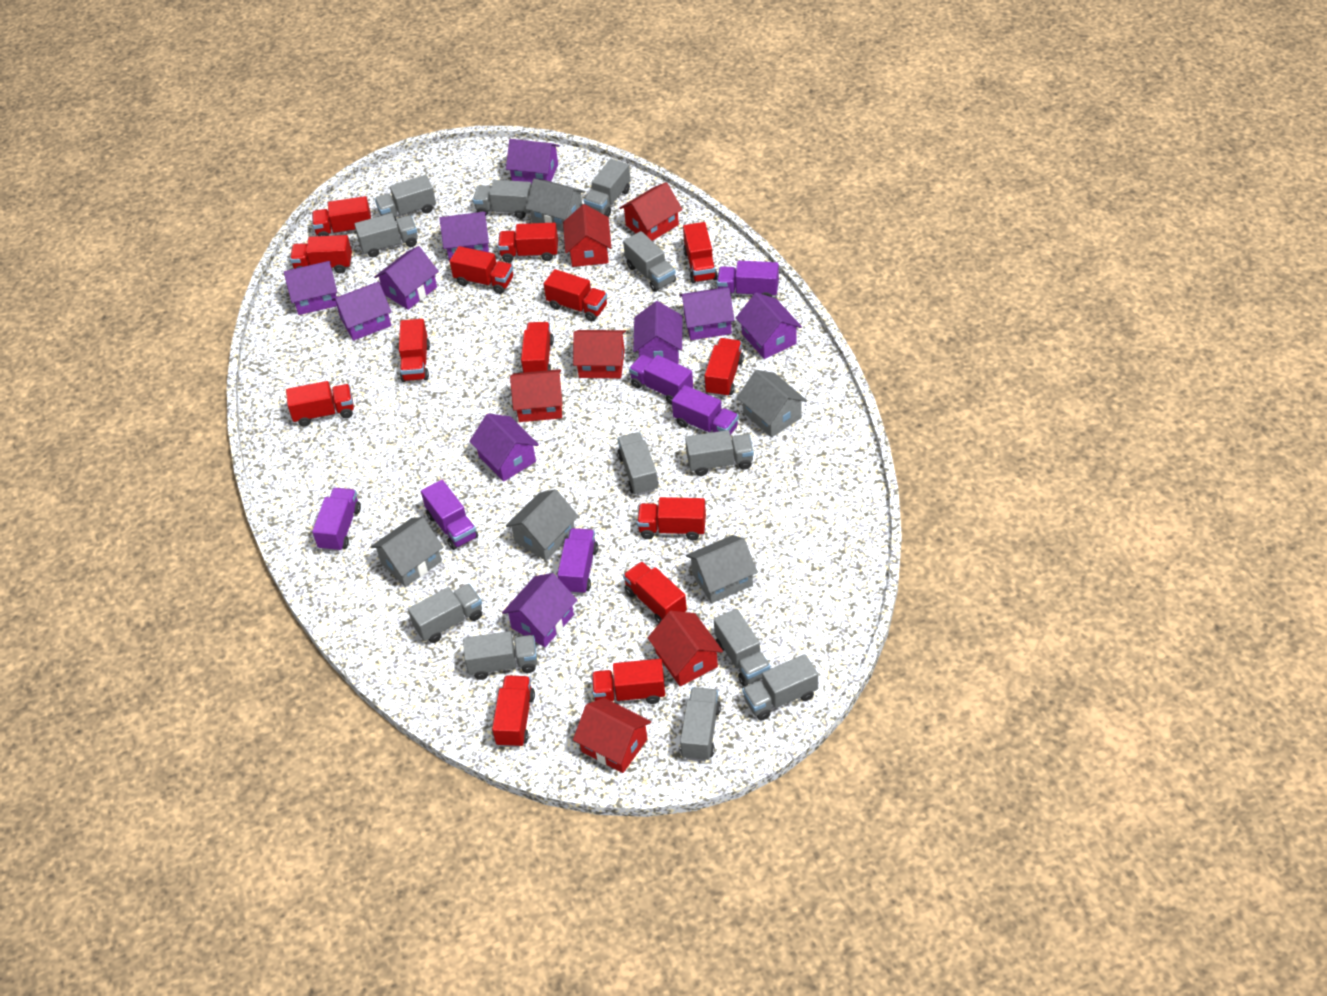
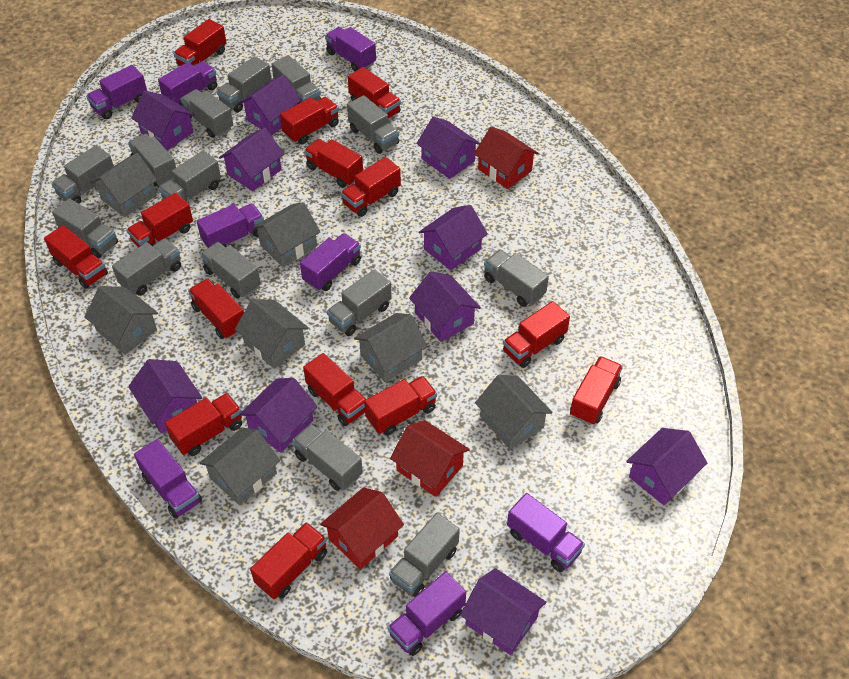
grey house: [371,517,443,587] [506,489,579,561] [525,179,585,232] [686,535,758,603] [737,370,807,437] = 5 -> [84,286,158,355] [91,153,157,217] [199,428,280,505] [235,299,309,369] [252,202,321,267] [354,313,428,382] [475,375,553,450] = 7
grey truck: [354,213,418,257] [375,175,436,221] [408,584,482,643] [463,631,537,680] [473,180,531,219] [584,159,631,217] [617,432,659,496] [623,231,676,292] [680,687,721,761] [685,430,754,476] [714,609,770,686] [742,654,818,721] = 12 -> [51,145,114,204] [52,198,118,258] [112,239,181,296] [128,134,176,186] [159,151,221,201] [180,89,233,138] [200,242,261,299] [217,56,271,112] [272,55,321,104] [292,424,363,491] [327,269,392,336] [347,95,399,154] [389,513,460,597] [484,250,549,307] = 14
purple truck: [312,488,361,552] [421,480,478,550] [557,528,598,595] [629,355,693,405] [672,385,739,435] [717,261,779,297] = 6 -> [86,65,147,119] [134,439,202,518] [158,61,217,106] [197,203,264,248] [300,233,361,291] [325,27,376,71] [388,571,466,656] [507,493,585,572] = 8
red house: [510,369,563,422] [563,204,611,267] [573,330,626,379] [573,698,651,773] [619,182,682,241] [648,611,723,686] = 6 -> [320,487,404,570] [390,420,470,497] [474,126,539,189] = 3

